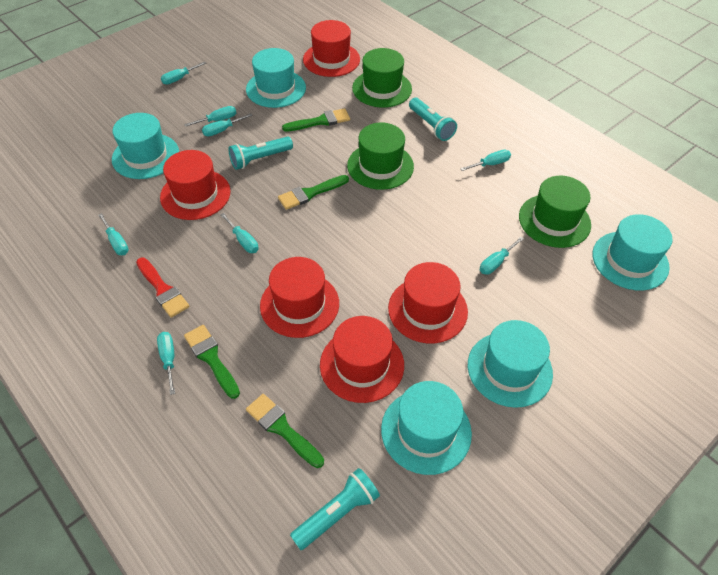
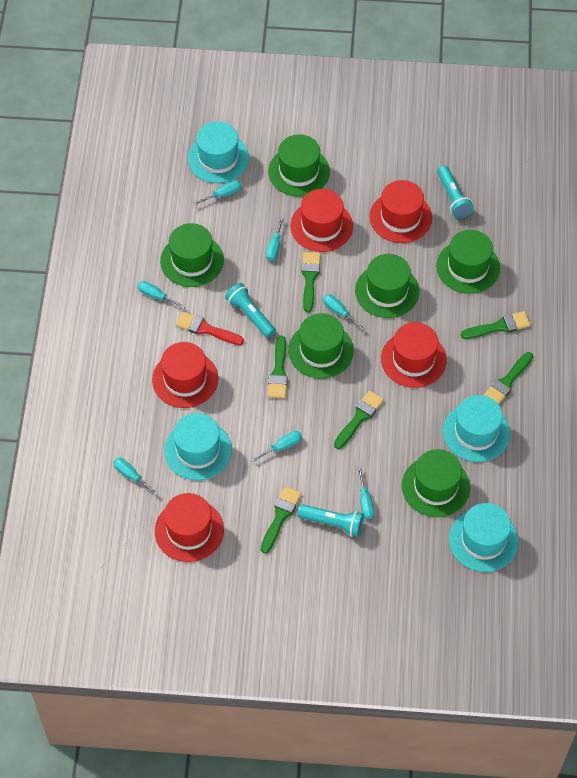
green brush: [184,325,240,399] [246,394,324,468] [278,175,349,210] [282,108,350,132] = 4 -> [261,486,301,553] [268,336,288,398] [301,252,320,312] [334,391,384,449] [461,311,531,339] [484,352,533,404] = 6
green hat: [347,123,414,190] [352,48,412,108] [519,176,591,248] = 3 -> [160,223,224,287] [268,134,330,197] [288,313,354,379] [355,254,419,318] [402,449,470,517] [436,230,500,294] = 6
turquoise hat: [112,113,179,179] [246,48,306,108] [381,381,472,475] [468,320,553,408] [592,214,672,290] = 5 -> [164,413,232,480] [188,121,249,183] [443,395,510,462] [449,503,519,572] = 4
turquoise screwdriver: [98,213,129,255] [157,332,175,395] [161,62,206,85] [184,106,236,127] [202,113,253,137] [221,213,259,253] [460,150,511,171] [480,237,524,275] = 8 -> [113,458,158,496] [138,281,186,309] [193,180,242,205] [251,431,302,462] [266,216,284,261] [323,294,365,331] [357,467,374,519] = 7

